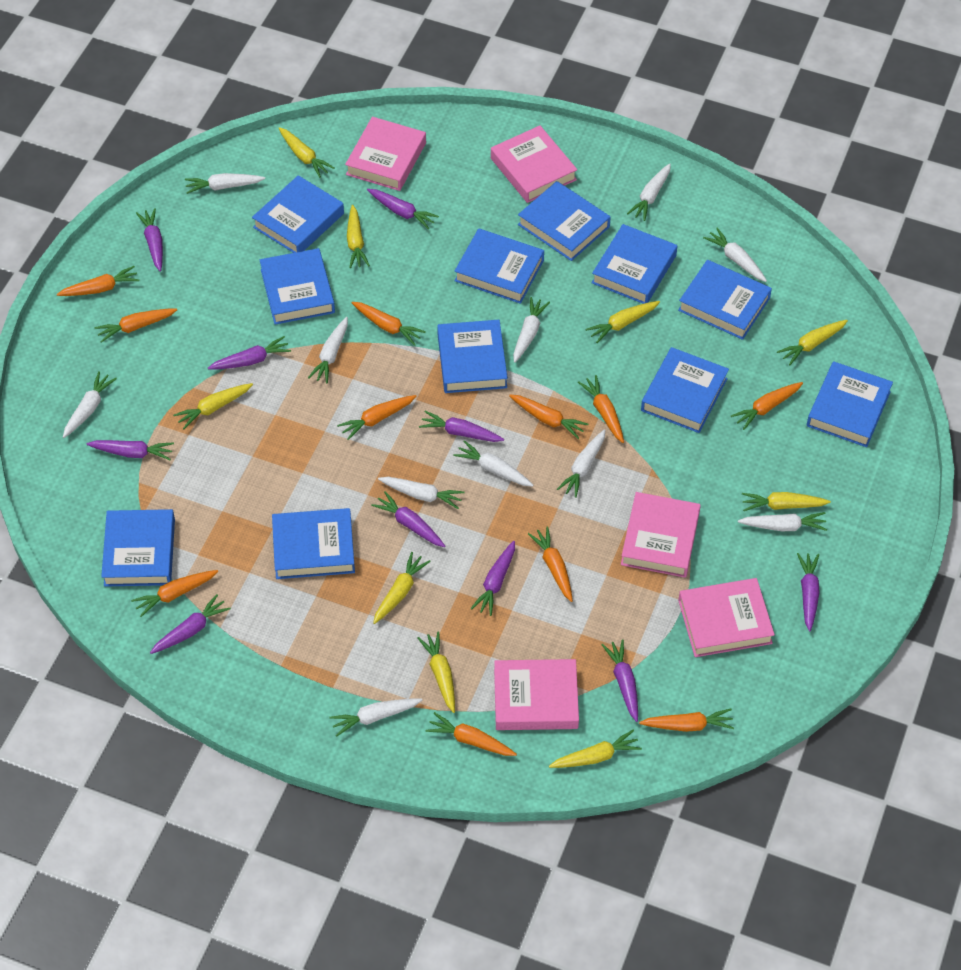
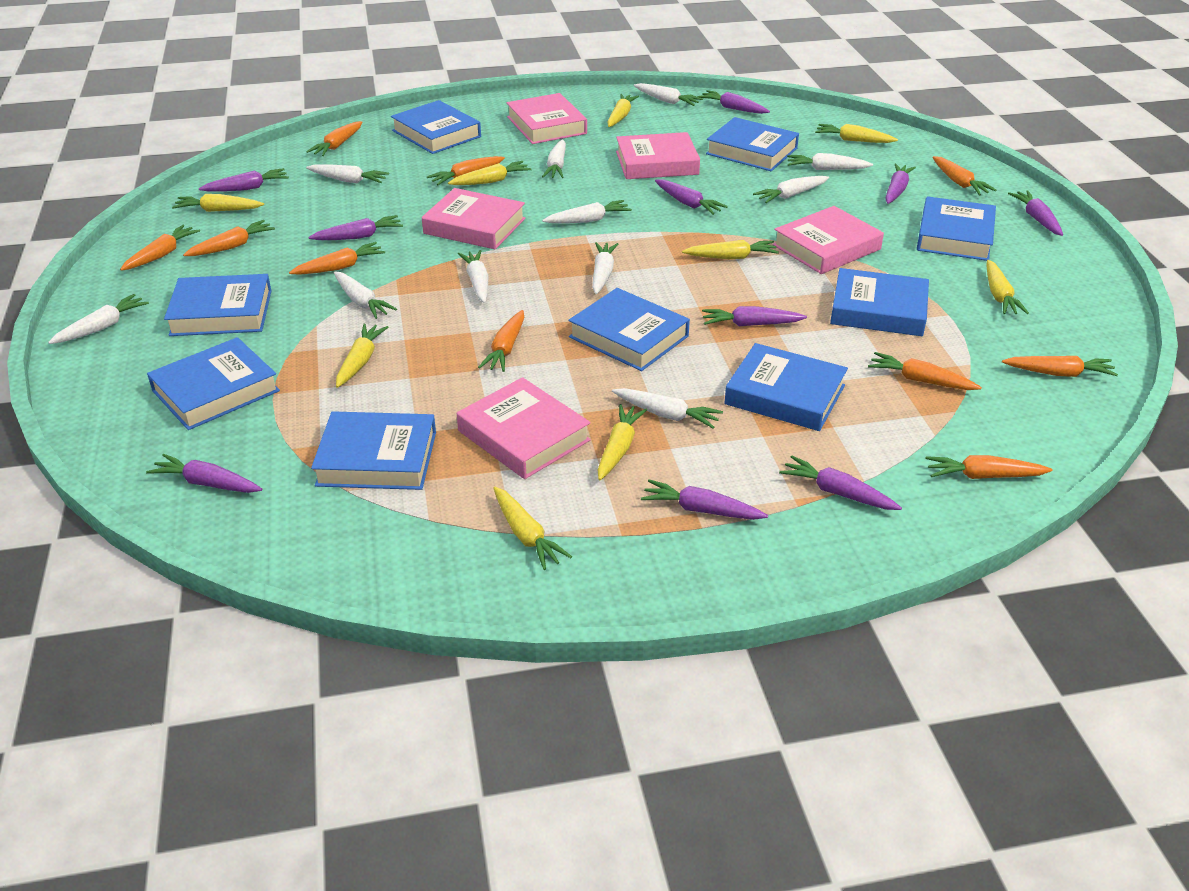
blue book: [101,509,175,587] [252,175,344,253] [260,248,335,325] [272,508,355,579] [437,320,508,393] [454,228,544,304] [518,181,611,261] [592,224,678,304] [641,347,729,433] [678,260,772,340] [807,361,893,447] = 11 -> [147,337,280,430] [164,274,272,336] [311,411,436,490] [391,100,481,154] [568,288,690,371] [706,117,799,171] [724,343,848,431] [830,268,929,336] [917,196,996,261] = 9
orange carrot: [57,266,140,296] [94,309,177,343] [131,570,218,617] [337,395,416,440] [352,302,426,346] [425,712,517,756] [509,395,588,439] [528,527,573,602] [578,375,624,443] [639,708,734,732] [731,382,803,430] = 11 -> [120,225,200,271] [183,220,275,256] [289,242,385,275] [306,121,362,156] [427,156,505,185] [478,310,525,372] [868,352,982,390] [925,455,1053,479] [932,156,996,195] [1002,356,1118,377] = 10

